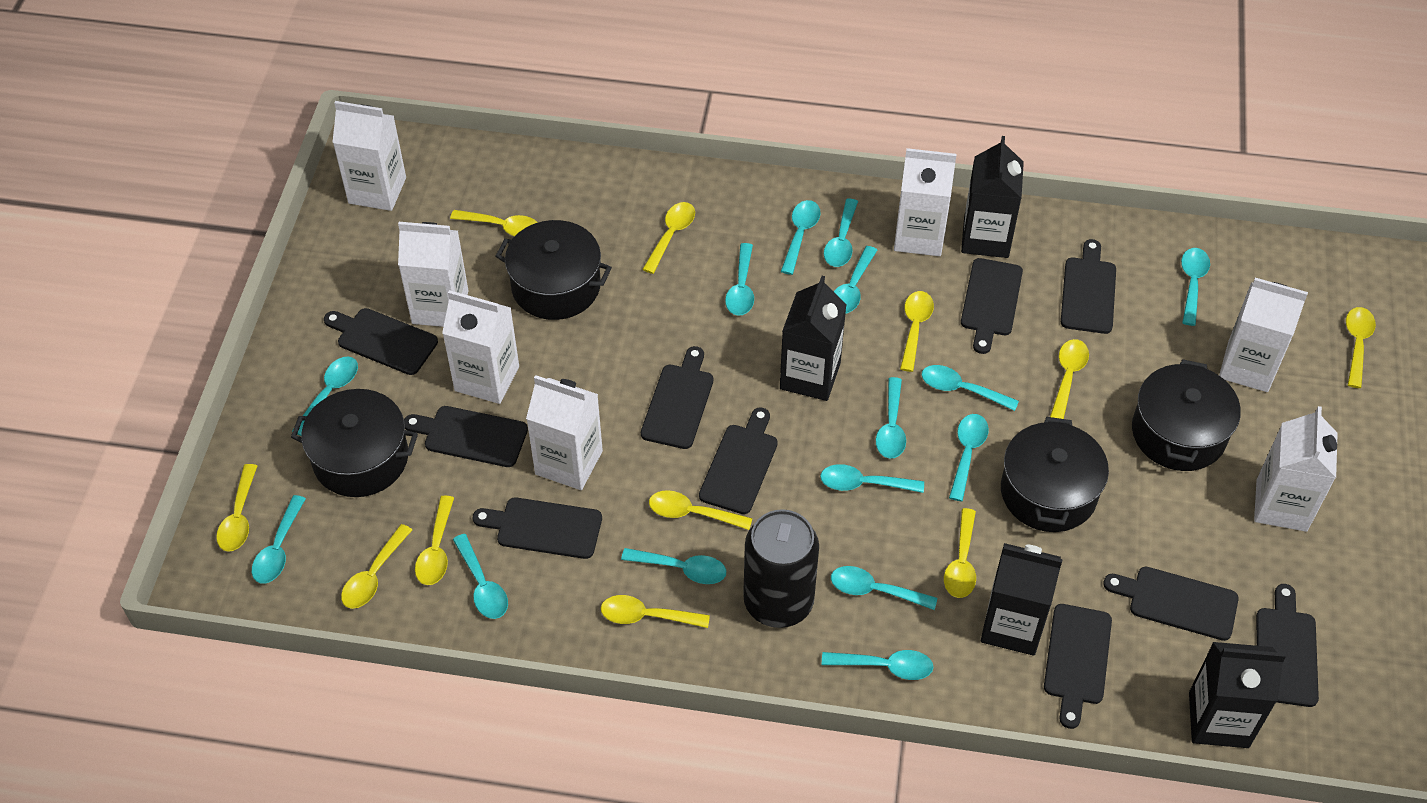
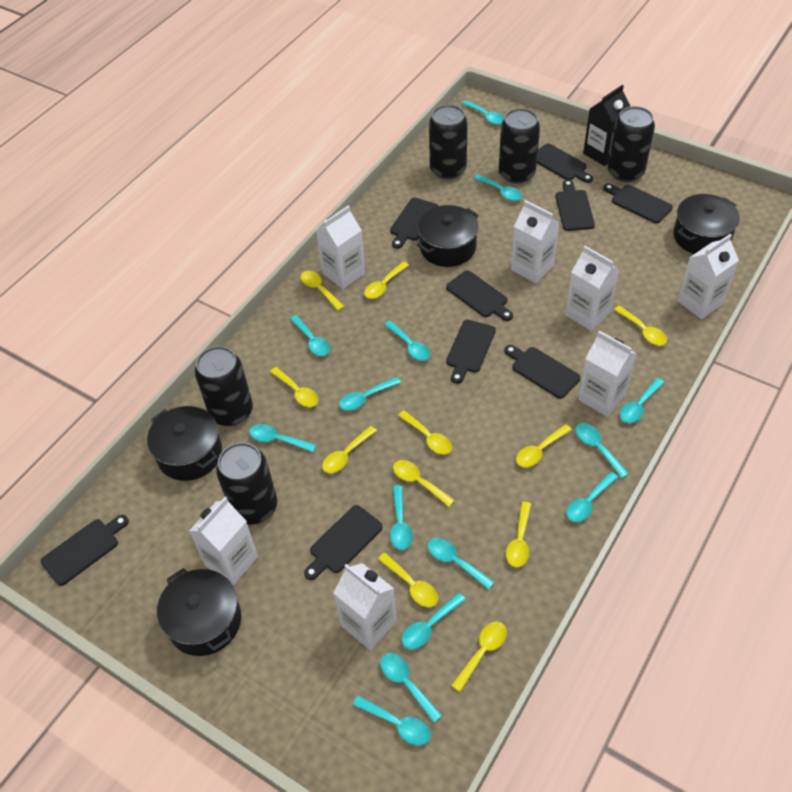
black can: [743,509,819,628] = 1 -> [195,346,253,426] [216,442,277,525] [429,105,468,179] [499,108,540,184] [608,106,655,182] = 5
black carton: [780,276,847,401] [961,136,1024,258] [981,543,1063,656] [1189,642,1286,748] = 4 -> [583,85,631,166] = 1
black cutting board: [324,308,438,375] [404,406,528,467] [473,497,602,559] [641,346,713,449] [699,407,778,514] [961,258,1023,354] [1044,604,1112,729] [1061,239,1116,334] [1103,567,1239,641] [1256,584,1319,707] = 10 -> [41,515,129,586] [304,505,383,580] [390,198,439,249] [446,270,513,321] [446,320,496,384] [504,345,581,399] [537,143,593,183] [555,180,595,231] [603,183,673,223] = 9
turquoise spoon: [252,495,306,583] [292,356,358,436] [453,534,508,619] [621,548,726,584] [725,243,754,316] [781,200,821,275] [820,464,924,493] [822,650,934,680] [824,199,858,267] [831,566,937,610] [834,246,877,314] [876,377,906,459] [922,365,1019,411] [949,414,989,501] [1181,248,1210,326] = 15 -> [249,424,316,452] [290,315,330,356] [339,377,401,411] [353,695,431,746] [380,653,442,723] [384,321,430,361] [390,485,413,550] [402,593,466,649] [428,538,494,590] [462,100,504,125] [474,174,522,201] [566,472,618,522] [576,423,629,478] [620,378,665,423] = 14

